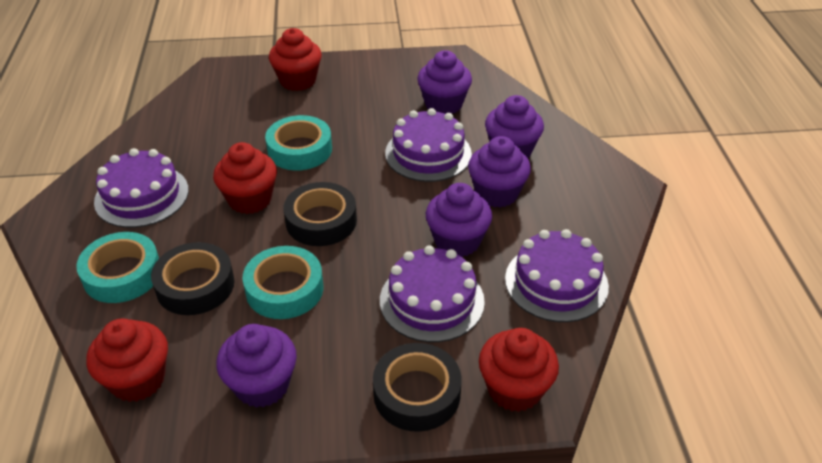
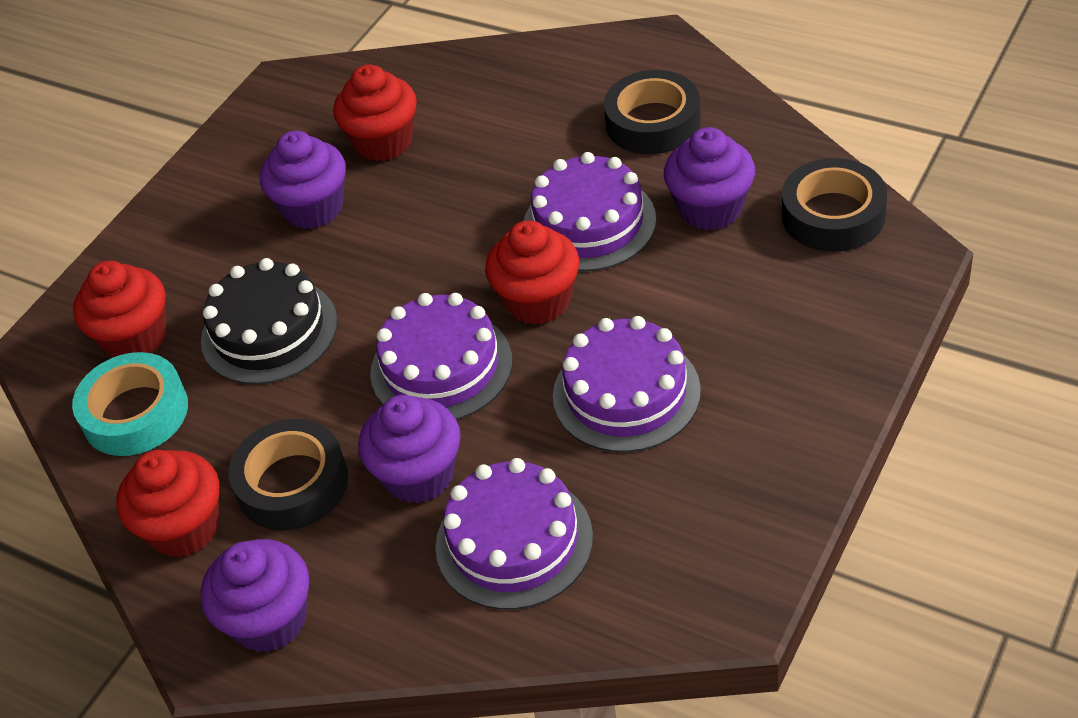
black cake: none = 0 -> [201,258,337,384] = 1
purple cupcake: [216,324,297,408] [417,50,472,114] [426,183,492,257] [468,136,531,207] [485,95,544,158] = 5 -> [201,539,309,652] [260,131,346,229] [358,395,461,504] [664,127,755,230] = 4
turquoise tape: [76,232,159,303] [243,246,324,319] [265,115,332,171] = 3 -> [72,352,188,456] = 1

